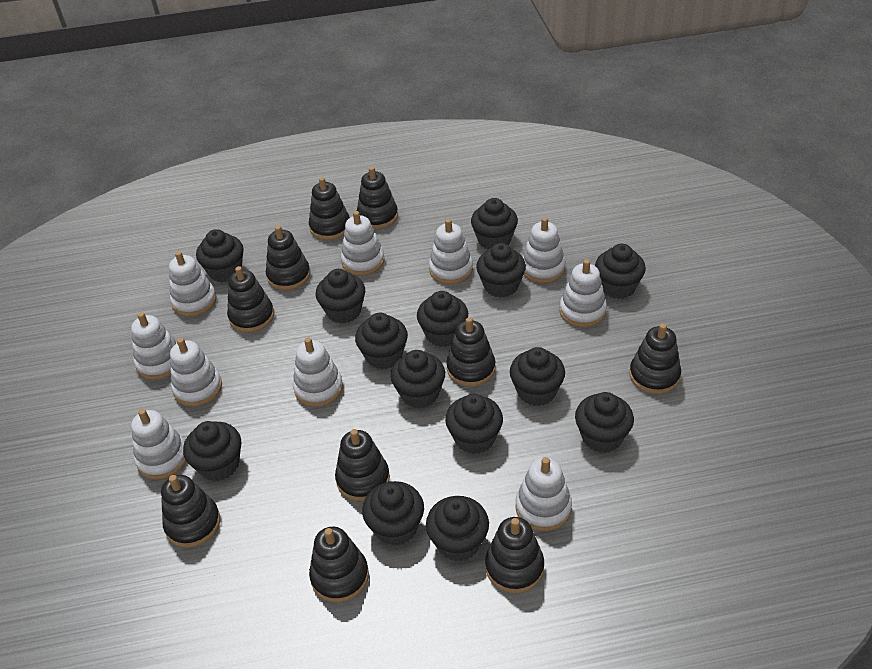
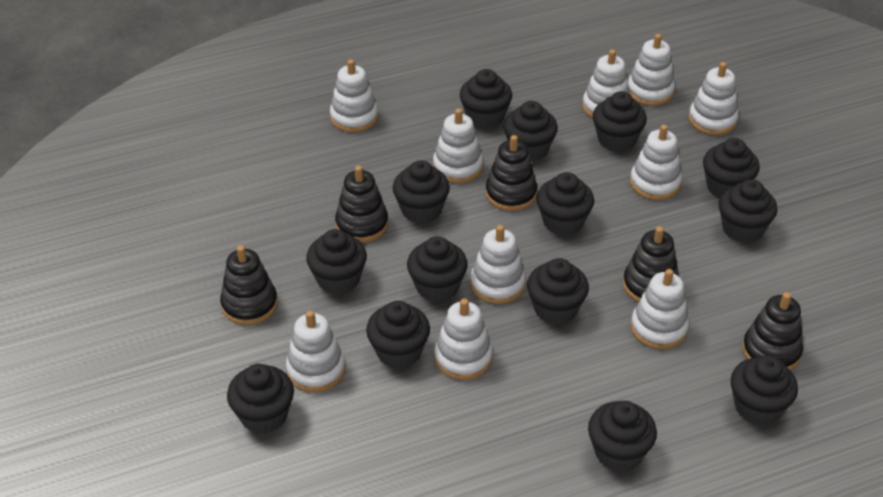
black stacking toy: [161,475,220,548] [227,266,274,333] [266,226,310,290] [309,177,350,240] [309,527,369,603] [335,429,390,502] [357,167,398,229] [446,317,495,387] [485,517,544,593] [629,323,681,394] = 10 -> [220,245,278,325] [335,166,388,243] [486,135,537,211] [623,226,679,302] [742,292,803,370] = 5

